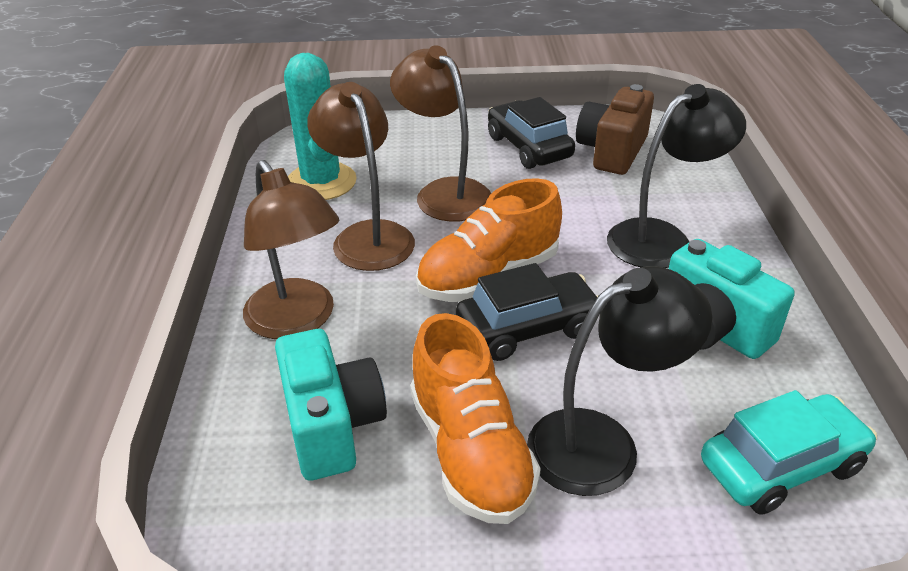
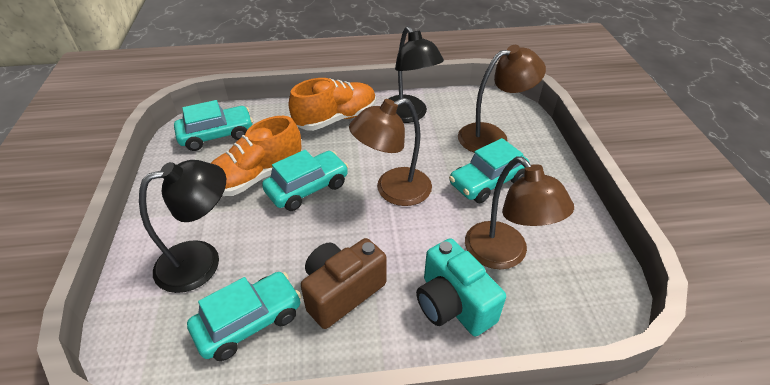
black car: [456,263,598,361] [488,97,575,169] = 2 -> none = 0
turquoise cactus: [284,53,357,200] = 1 -> none = 0
turquoise camera: [275,329,387,481] [669,239,794,359] = 2 -> [416,238,506,337] = 1
turquoise car: [701,390,877,515] = 1 -> [174,100,253,151] [187,272,301,361] [262,150,349,211] [449,138,530,203] = 4

